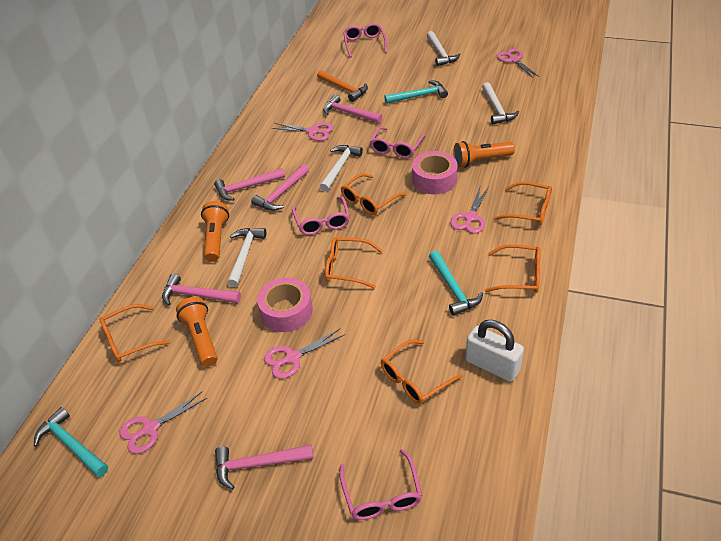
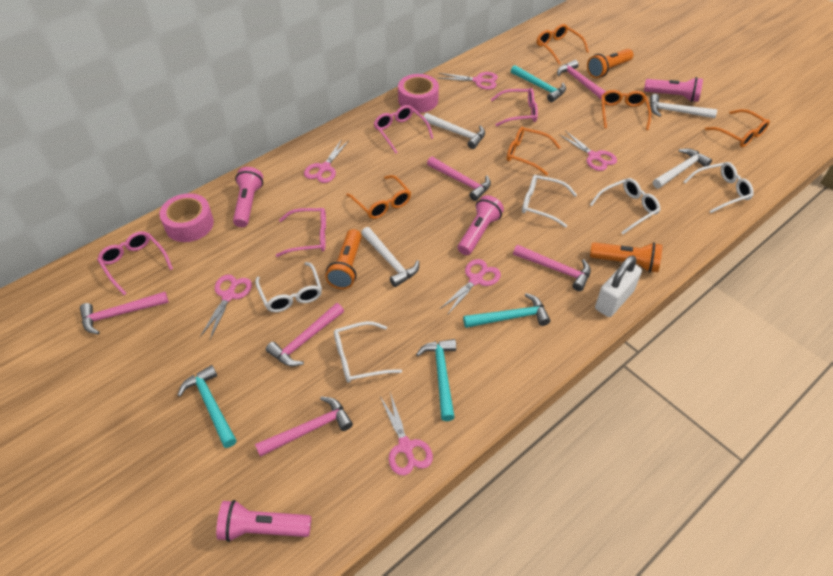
orange glasses: [99,304,171,362] [325,237,383,289] [341,173,406,215] [381,340,463,404] [485,244,541,293] [494,182,552,225] = 6 -> [346,175,411,219] [507,126,561,176] [536,24,589,64] [601,90,651,130] [705,109,770,147] = 5
orange hammer: [317,70,368,102] = 1 -> none = 0
pink flashlight: none = 0 -> [216,500,311,542] [233,167,263,227] [458,195,504,255] [644,77,703,102] = 4
pink hammer: [162,274,241,306] [214,168,285,201] [215,444,314,490] [251,164,309,211] [323,95,382,123] = 5 -> [80,292,168,334] [255,396,353,457] [266,303,344,366] [427,157,491,201] [513,245,591,291] [557,60,606,99] = 6
pink scissors: [119,391,207,454] [264,329,345,379] [272,122,333,141] [450,187,489,234] [496,49,539,78] = 5 -> [200,274,252,339] [304,139,349,183] [380,393,433,475] [438,72,498,90] [440,259,501,315] [559,131,617,171] = 6
turquoise hammer: [34,407,108,477] [385,80,448,104] [429,251,483,316] = 3 -> [177,365,236,448] [416,339,456,421] [463,293,550,328] [511,65,566,102] = 4
white glasses: none = 0 -> [255,262,322,312] [334,321,402,383] [522,175,577,228] [590,178,661,234] [684,162,754,213] = 5

